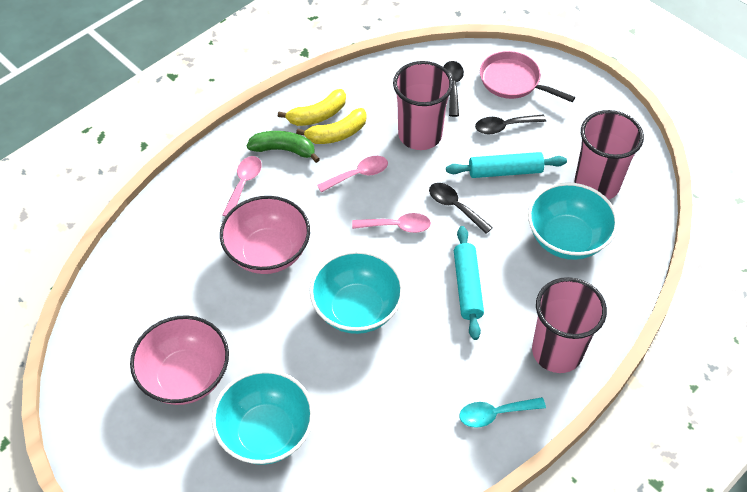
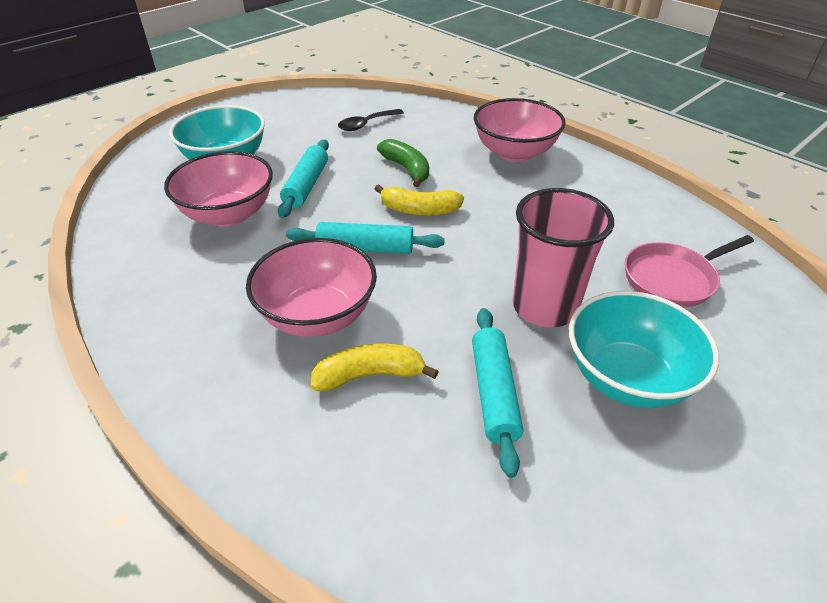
black spoon: [429,183,493,234] [443,61,464,117] [475,115,546,134] = 3 -> [338,109,404,131] = 1
pink bowl: [130,315,229,405] [220,196,310,274] = 2 -> [164,151,273,227] [246,238,377,337] [474,98,566,162] = 3
pink cup: [393,61,453,150] [532,277,607,373] [575,110,644,200] = 3 -> [513,188,614,327] = 1
pink spoon: [223,156,262,216] [317,156,388,193] [352,213,431,233] = 3 -> none = 0
turquoise bowl: [212,370,314,465] [310,250,404,334] [528,182,618,260] = 3 -> [169,105,265,160] [569,291,719,408] = 2
turquoise rolling pin: [446,152,567,178] [454,226,484,340] = 2 -> [278,140,329,218] [286,222,445,254] [472,308,523,478] = 3
turquoise spoon: [459,397,546,428] = 1 -> none = 0

